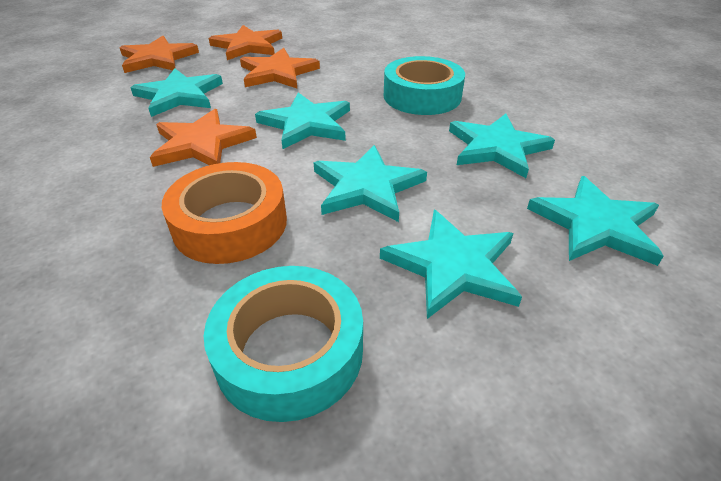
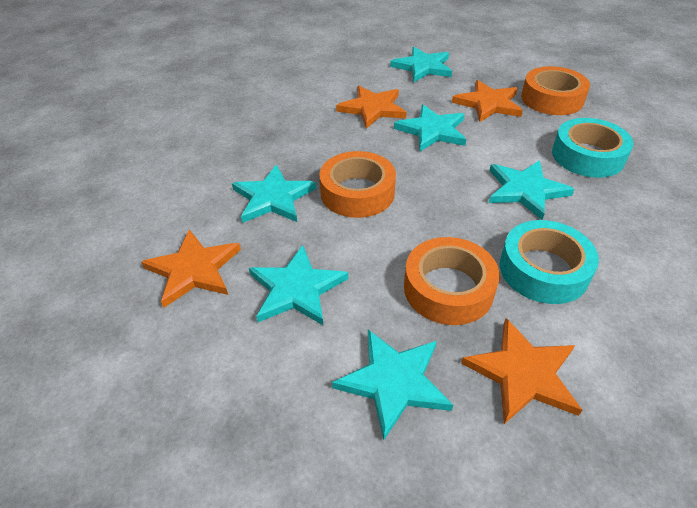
orange tape: [162,162,287,264] = 1 -> [319,151,396,218] [404,237,500,325] [521,66,590,115] = 3

